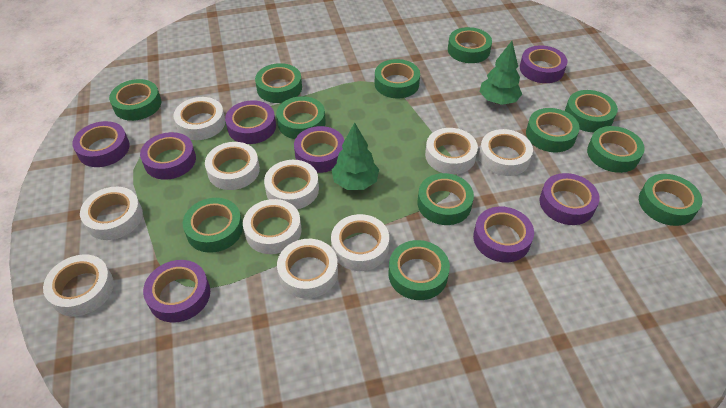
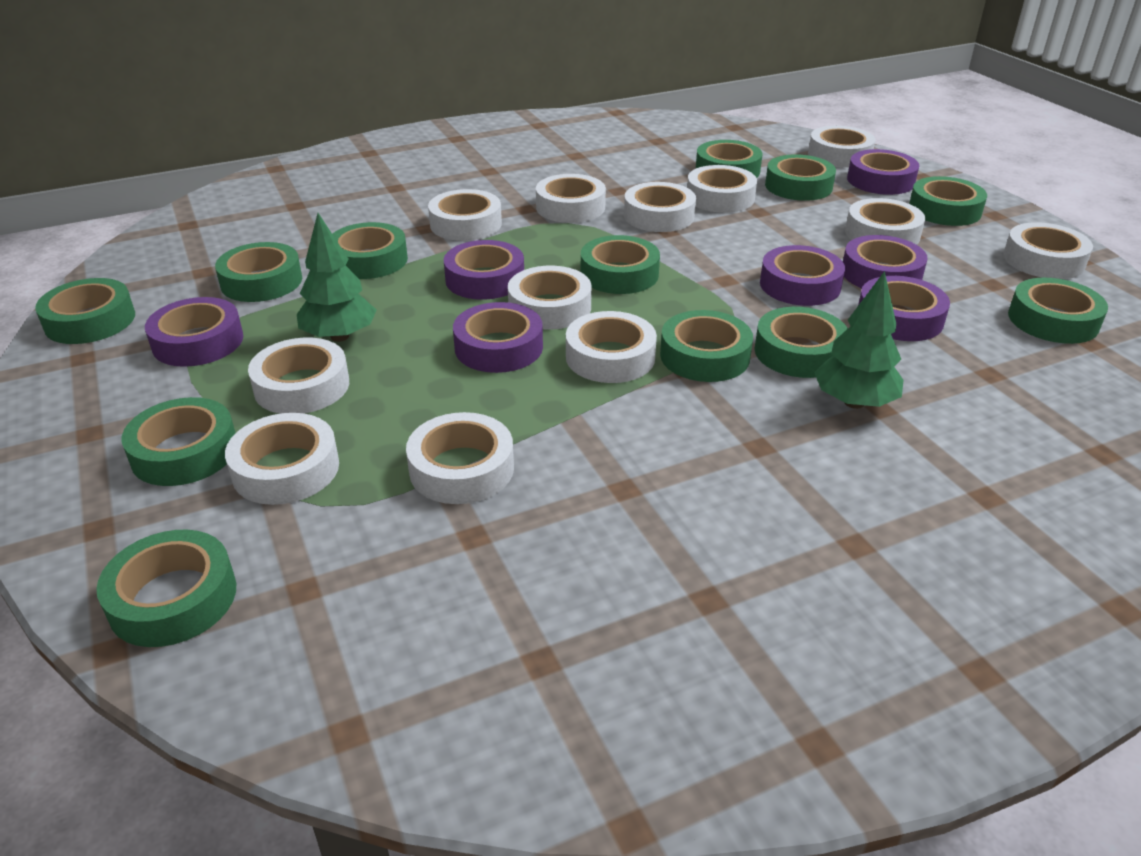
purple tape: [72,121,130,167] [140,132,196,180] [143,260,210,323] [225,100,276,144] [294,126,345,173] [473,207,534,262] [520,45,567,83] [539,173,600,225] = 8 -> [145,297,243,367] [444,240,524,300] [453,302,543,373] [760,245,845,306] [843,235,928,288] [847,149,919,195] [858,276,950,341] = 7
white tape: [43,254,114,316] [80,187,143,240] [173,97,225,140] [205,142,260,190] [243,199,301,254] [264,160,319,209] [277,239,338,299] [331,214,389,271] [425,128,478,174] [479,129,533,176] = 10 -> [225,413,339,505] [248,338,349,414] [406,412,514,504] [428,189,502,241] [508,266,592,329] [536,174,606,223] [566,311,657,383] [624,182,696,232] [687,165,757,213] [808,126,875,168] [845,198,925,245] [1003,222,1093,279] = 12

